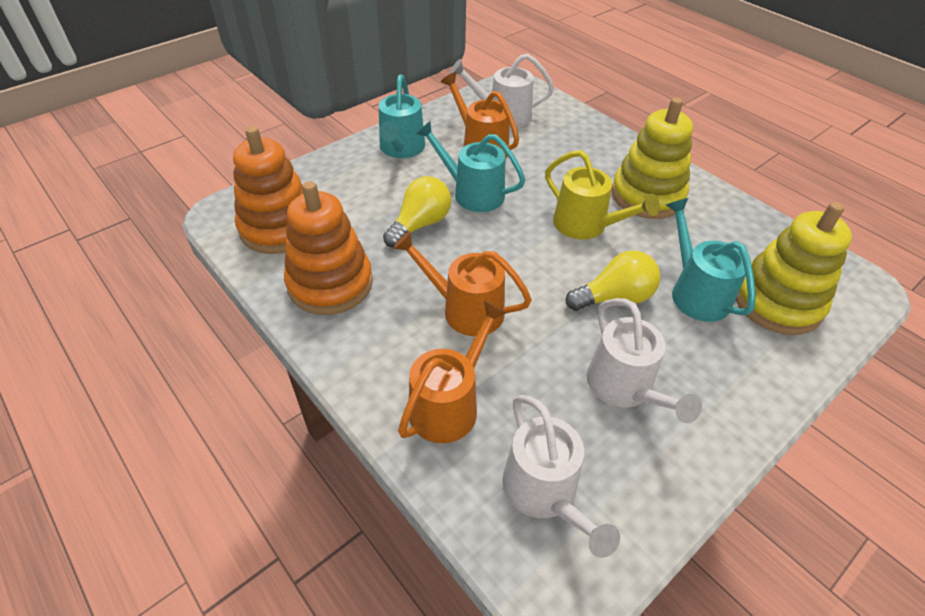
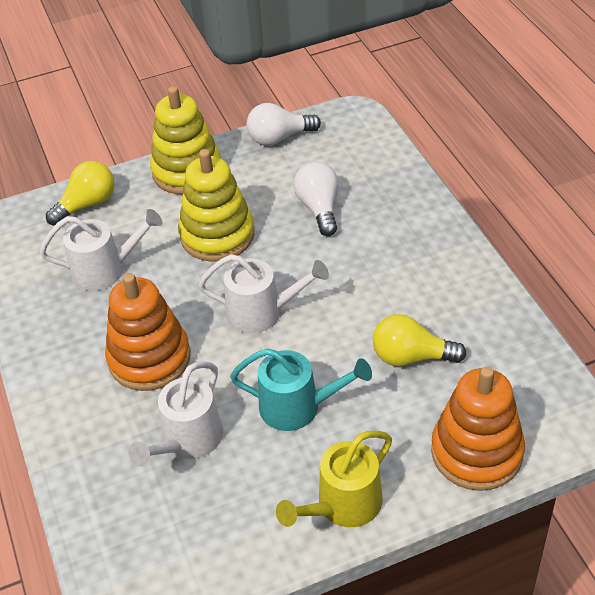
orange watering can: [393,231,532,336] [398,301,507,443] [441,72,519,159] = 3 -> none = 0
turquoise watering can: [379,74,425,158] [416,121,525,212] [666,198,756,322] = 3 -> [230,348,372,431] = 1
white light bulb: none = 0 -> [246,103,321,146] [293,162,339,236] = 2

